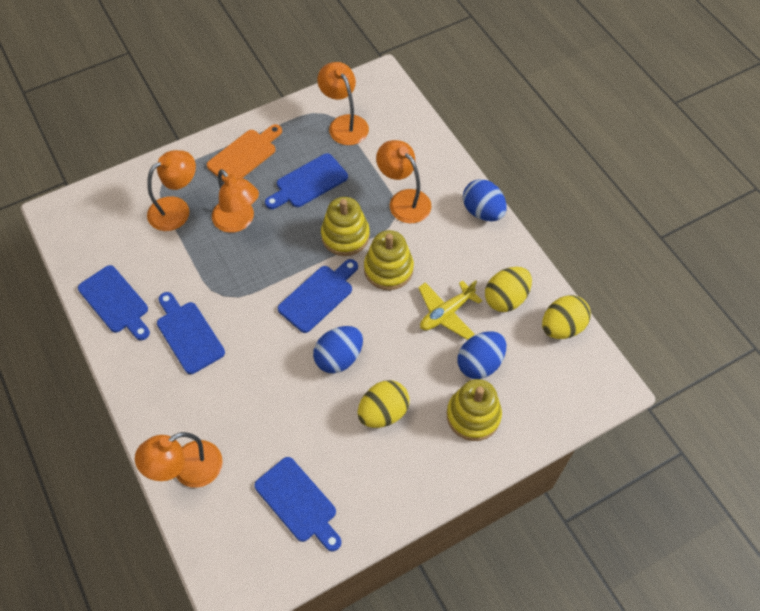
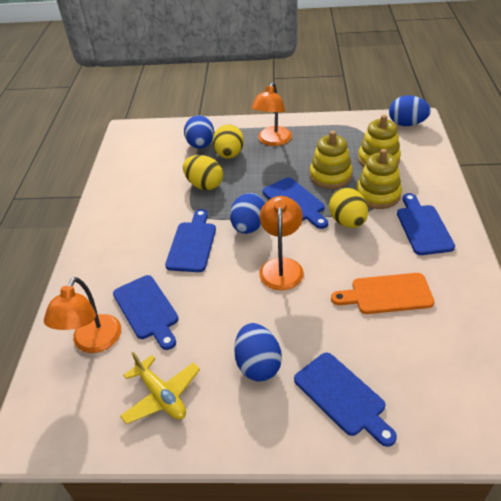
blue egg: [313,326,363,373] [458,331,506,379] [463,179,507,221] = 3 -> [184,115,214,149] [230,193,265,234] [234,323,282,381] [389,95,431,126] = 4
orange lamp: [135,432,223,488] [147,150,196,231] [212,169,259,233] [317,62,369,145] [376,140,432,223] = 5 -> [44,277,121,353] [251,82,292,146] [259,196,304,290] = 3

